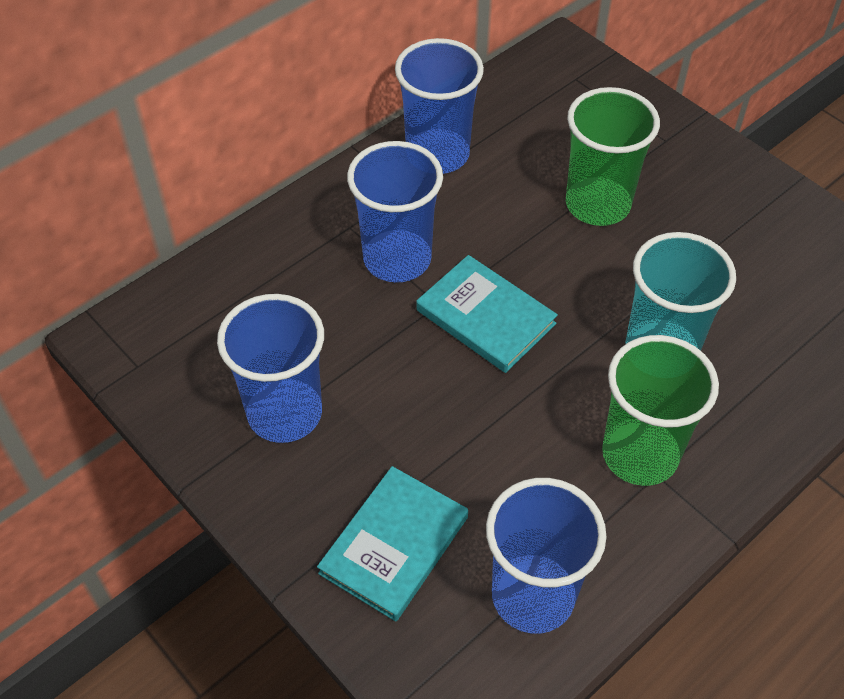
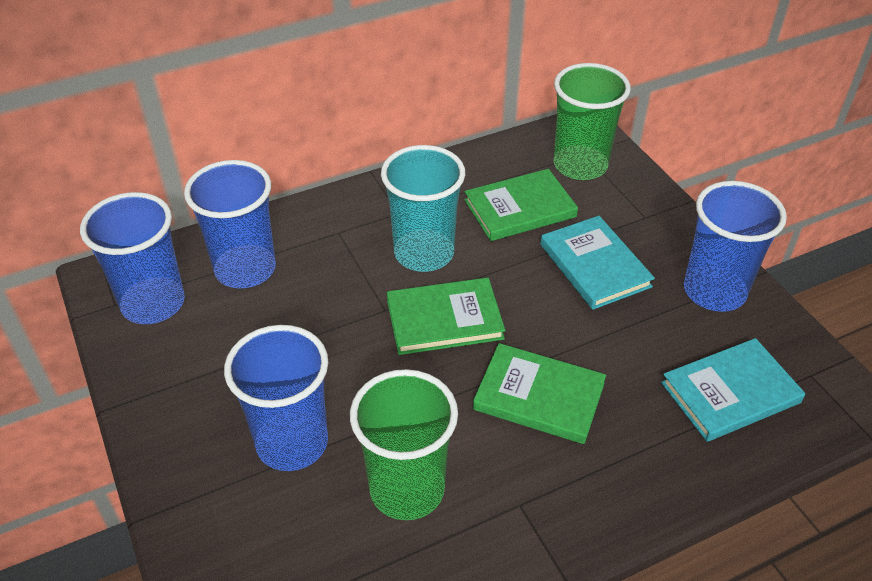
green book: none = 0 -> [387,278,505,355] [464,169,578,241] [473,343,606,444] = 3

